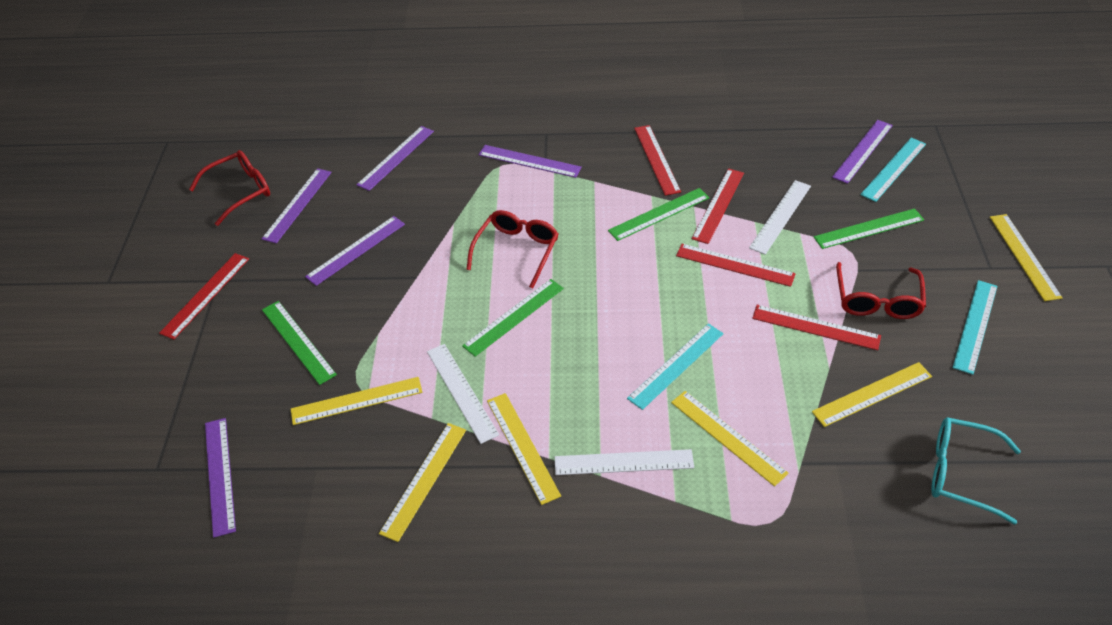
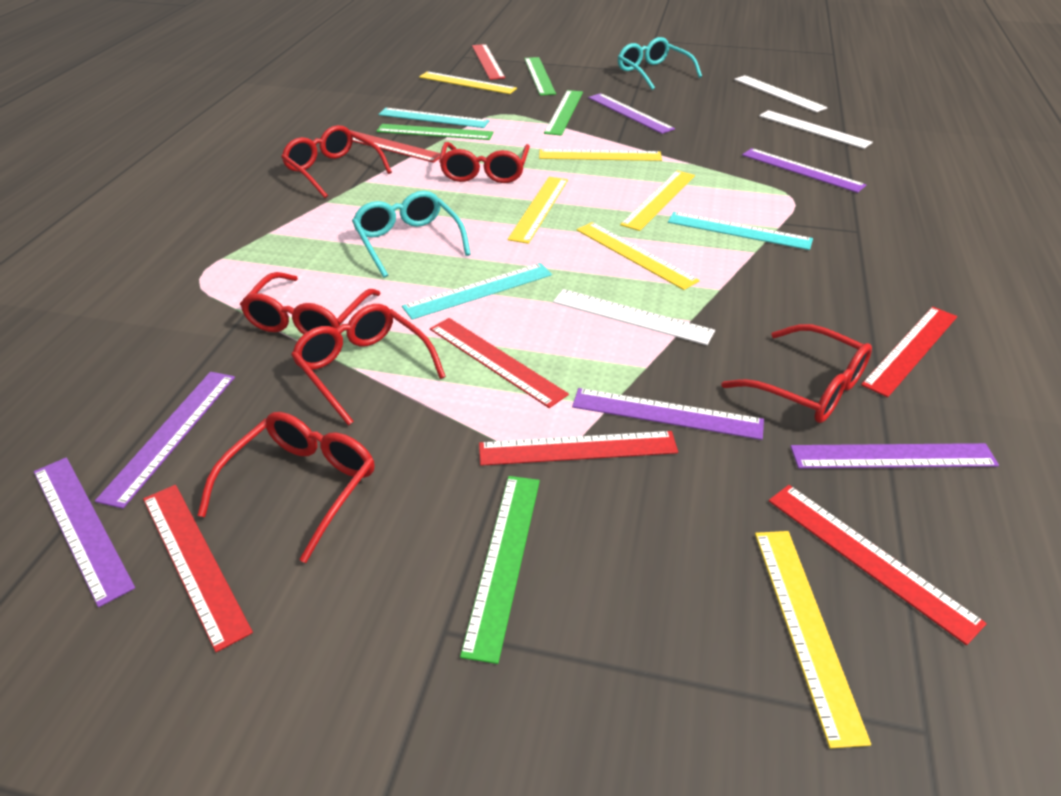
red glasses: [189,150,270,226] [466,210,559,289] [836,262,926,319] = 3 -> [197,412,374,563] [240,272,381,335] [281,125,392,198] [291,304,446,426] [439,142,530,183] [722,324,872,423] = 6
red ruler: [159,253,249,340] [634,125,681,196] [676,244,796,287] [692,168,744,244] [752,305,881,350] = 5 -> [143,485,253,652] [350,130,441,163] [430,318,569,408] [472,44,505,80] [479,431,678,466] [768,485,987,645] [861,307,957,397] = 7
turquoise glasses: [931,417,1021,525] = 1 -> [352,191,471,278] [618,37,702,90] = 2

